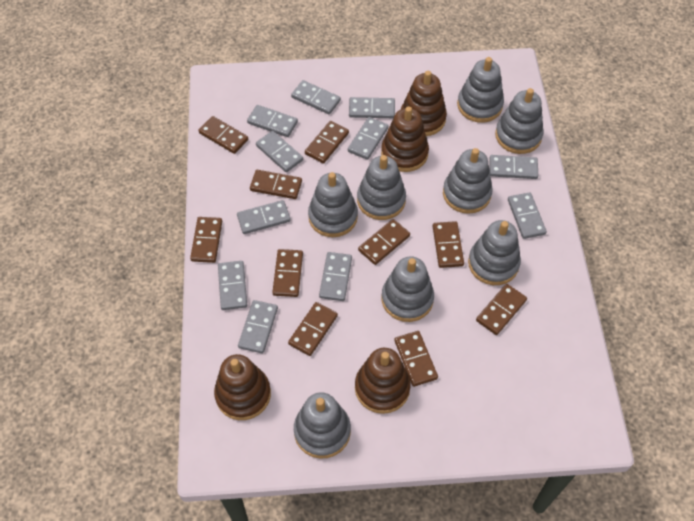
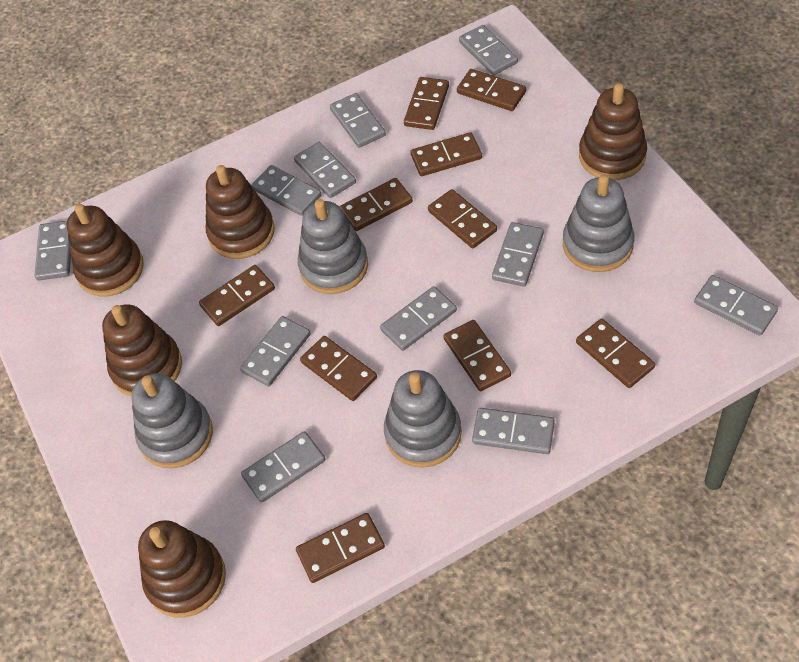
brown stacking toy: [214,354,271,420] [355,348,411,414] [381,106,429,172] [401,71,447,136] = 4 -> [67,204,144,297] [102,304,182,396] [138,520,226,618] [206,165,275,259] [579,83,647,180] = 5
grey stacking toy: [294,392,351,459] [308,172,358,237] [357,155,406,220] [382,256,434,322] [443,148,493,214] [457,57,504,123] [468,220,521,285] [495,88,544,154] = 8 -> [131,373,213,468] [298,199,368,294] [384,370,462,468] [563,174,634,272] = 4

